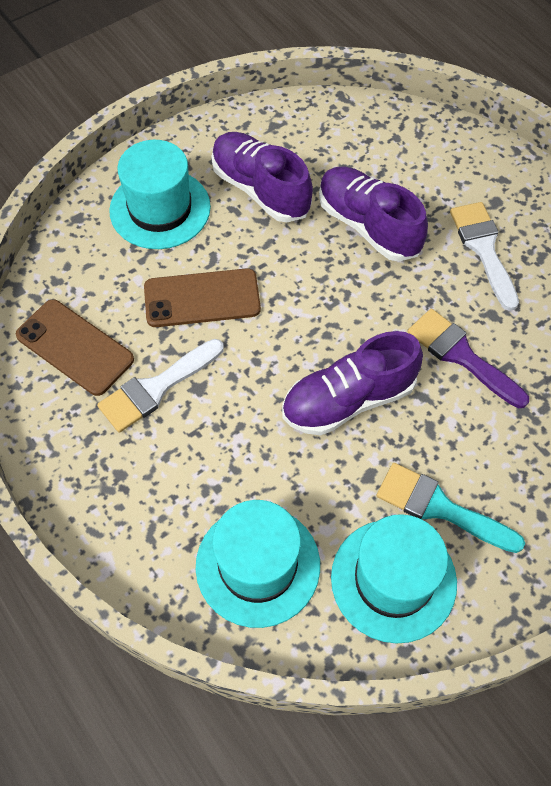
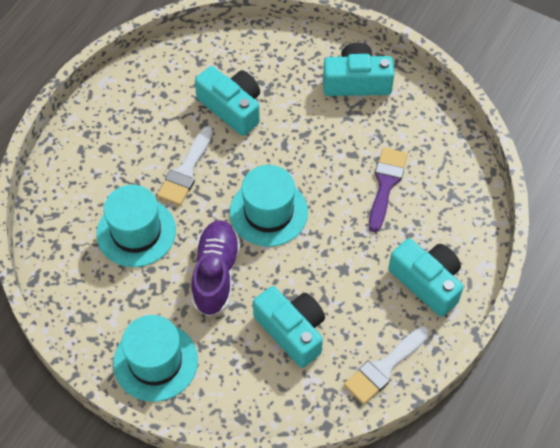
brown phone: [16,299,134,396] [144,268,261,327] = 2 -> none = 0
purple shoe: [211,132,313,222] [282,331,423,436] [319,166,428,261] = 3 -> [191,220,240,317] = 1
turquoise brush: [377,463,525,553] = 1 -> none = 0
turquoise camera: none = 0 -> [195,66,260,136] [253,286,325,368] [323,43,394,96] [388,238,463,317] = 4

